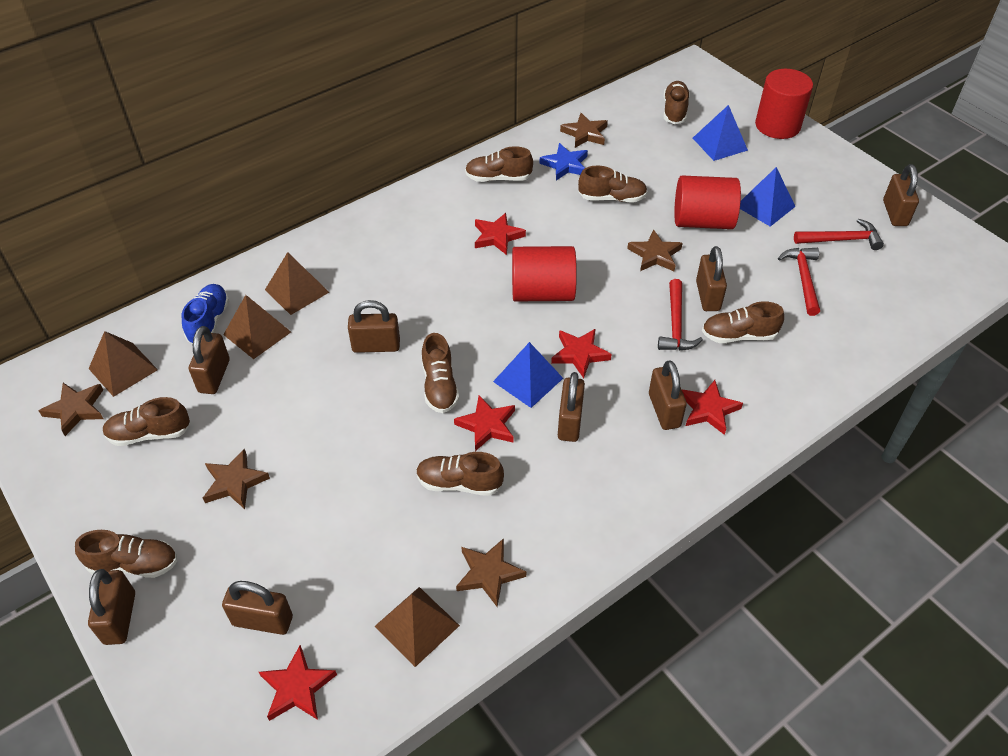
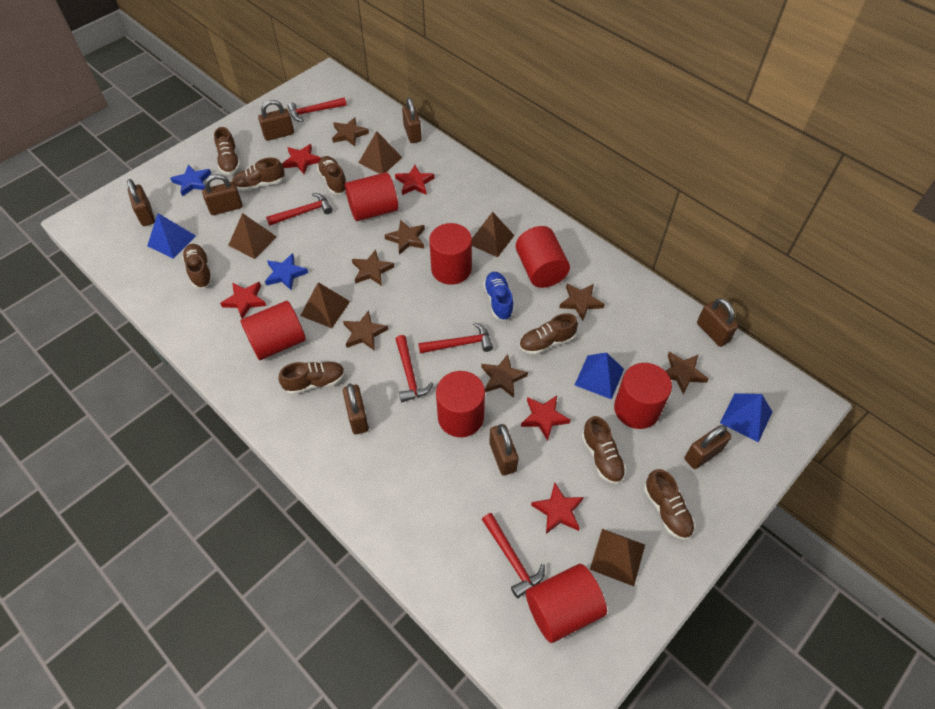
blue star: [539,143,588,180] = 1 -> [170,164,212,196] [265,253,308,291] = 2
brown pyramid: [89,331,158,397] [223,295,291,359] [265,252,329,315] [375,587,460,667] = 4 -> [228,213,277,259] [300,282,350,328] [359,131,402,174] [472,212,515,258] [590,529,645,586] = 5
brown star: [39,383,103,436] [203,448,270,509] [456,538,526,607] [560,113,608,148] [627,230,683,271] = 5 -> [332,117,369,146] [343,310,388,351] [352,249,394,286] [384,219,425,255] [481,354,528,398] [559,284,605,321] [665,352,709,395] = 7
red cylinder: [512,246,577,301] [674,175,741,229] [755,69,813,139] = 3 -> [240,301,306,360] [345,172,398,221] [429,223,472,285] [436,371,485,437] [516,226,570,288] [526,564,607,643] [614,363,672,429] = 7
red hammer: [658,279,703,350] [778,248,820,316] [794,219,884,250] = 3 -> [266,193,333,226] [288,97,347,122] [396,335,434,402] [418,322,493,354] [482,513,545,598] = 5

